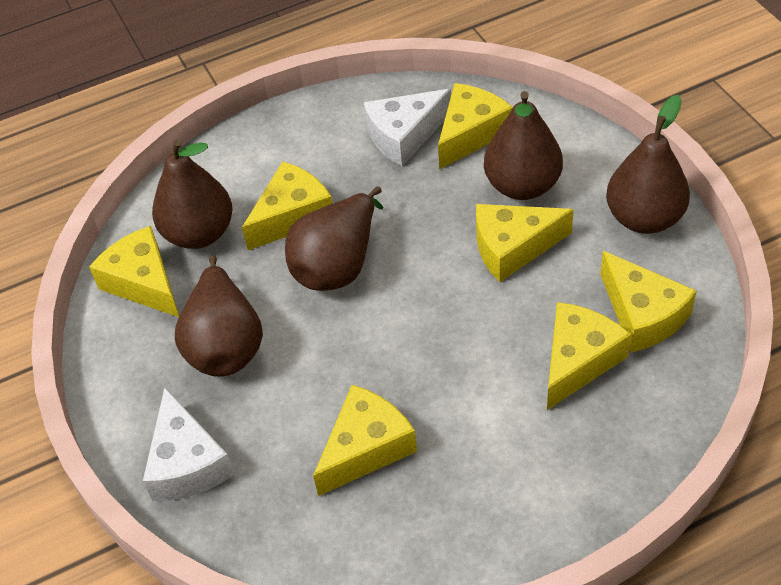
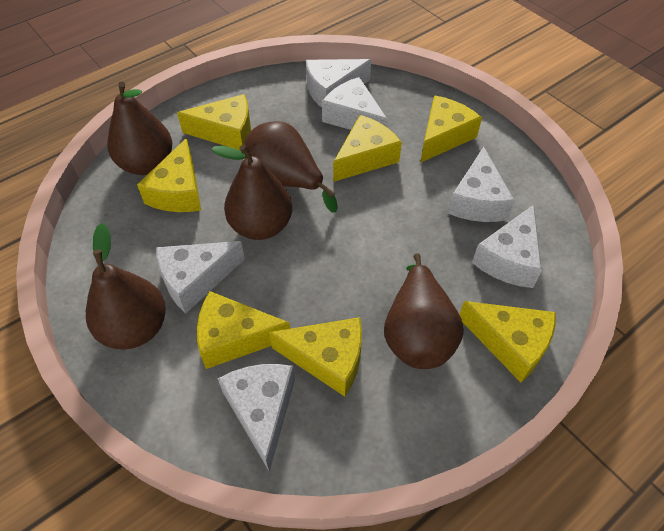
white cheese: [143,388,235,501] [364,89,451,166] = 2 -> [156,241,245,313] [218,364,295,472] [306,59,371,108] [322,77,388,130] [448,147,515,222] [472,205,542,288] = 6

